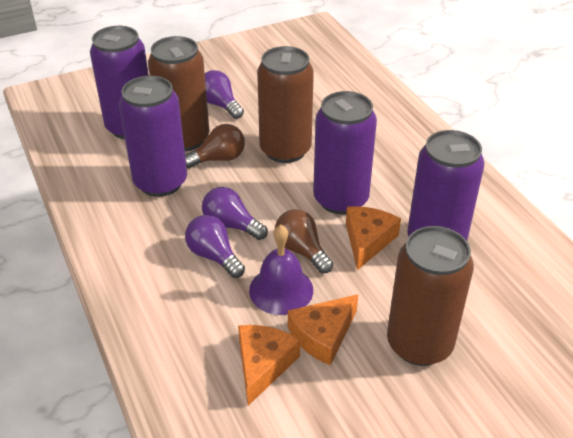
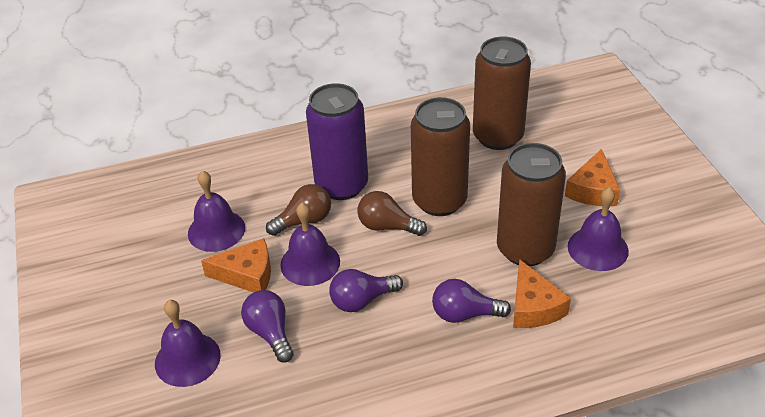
purple bell: [249,225,313,315] = 1 -> [155,300,221,387] [188,170,245,252] [280,203,340,286] [568,187,629,271] = 4
purple can: [90,26,149,139] [119,76,187,197] [313,91,377,214] [407,130,485,240] = 4 -> [306,83,368,200] = 1

